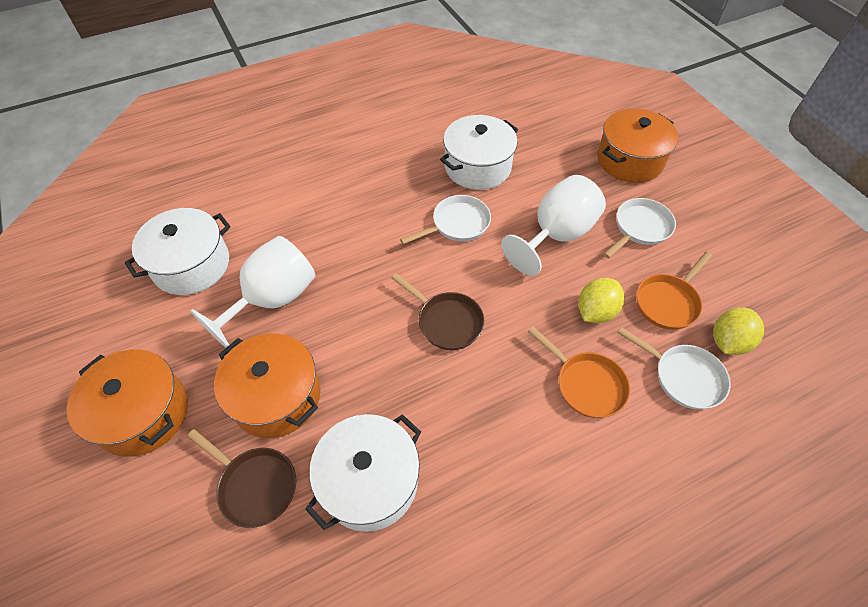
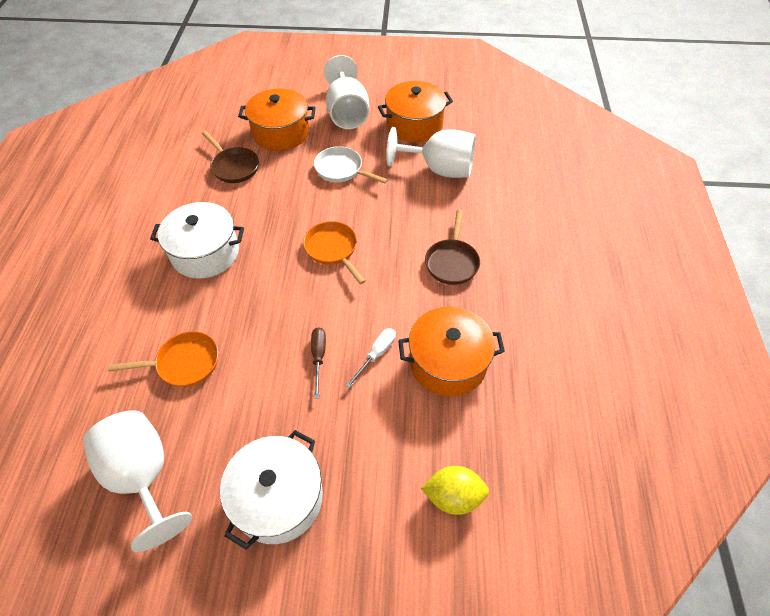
brown screwdriver: none = 0 -> [311,327,326,398] = 1
white goblet: [190,236,316,348] [501,175,606,276] = 2 -> [83,410,192,552] [324,55,369,129] [386,127,476,178] = 3
white pan: [400,195,491,244] [604,198,676,258] [618,327,731,409] = 3 -> [314,146,388,184] = 1
white pot: [125,208,231,295] [305,414,421,532] [440,115,518,190] = 3 -> [150,202,244,279] [220,430,323,549] = 2
white screwdriver: none = 0 -> [346,328,396,388] = 1
yellow lemon: [578,278,624,323] [713,307,764,355] = 2 -> [421,466,489,515] = 1

